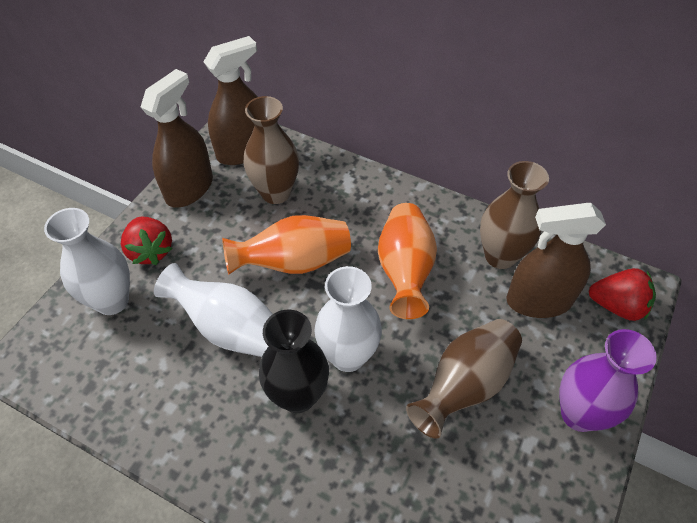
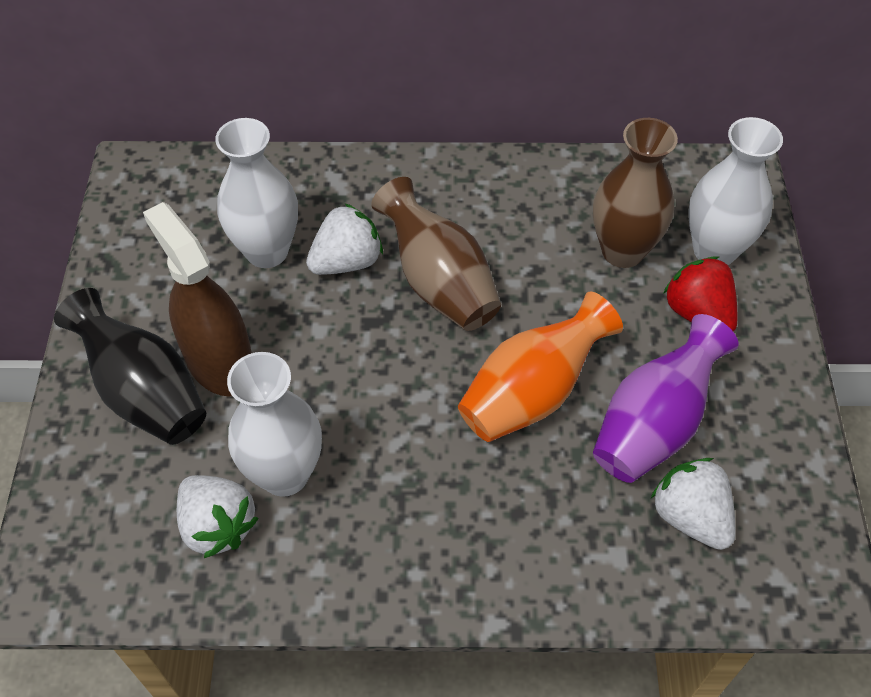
brown spray bottle: [141,69,213,207] [203,36,258,165] [507,203,606,318] = 3 -> [143,202,252,396] = 1
brown vase: [243,96,299,204] [406,319,522,439] [480,161,549,269] = 3 -> [371,177,501,331] [593,118,678,268] = 2
orange vase: [222,215,351,274] [378,203,437,319] = 2 -> [458,292,623,442] = 1
red strawberry: [121,217,172,265] [589,268,656,321] = 2 -> [663,256,738,331] = 1
white strawberry: none = 0 -> [177,475,259,558] [306,204,383,275] [651,458,736,550] = 3

